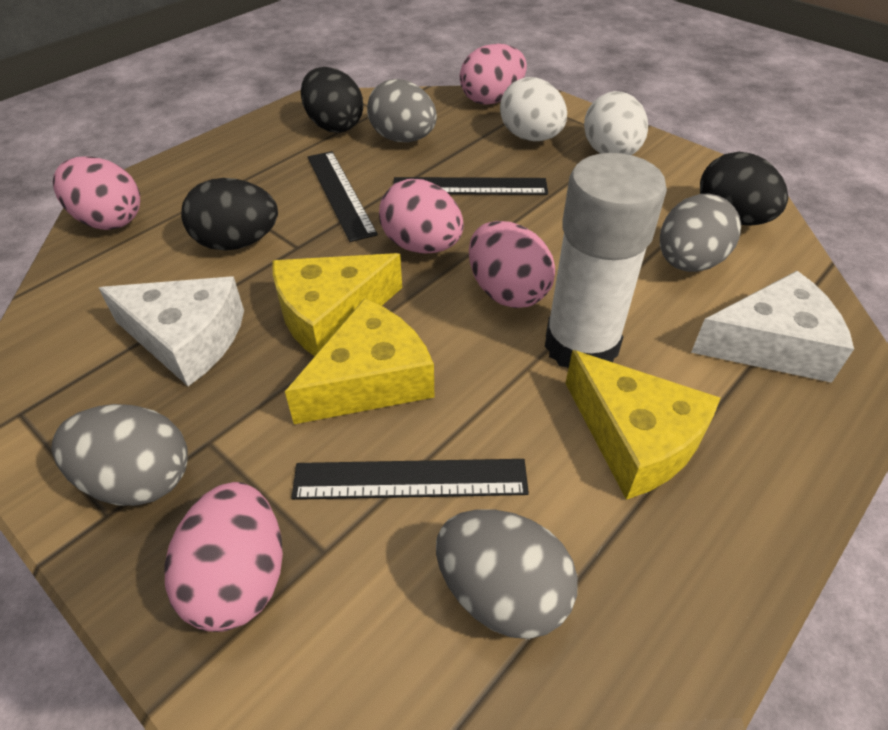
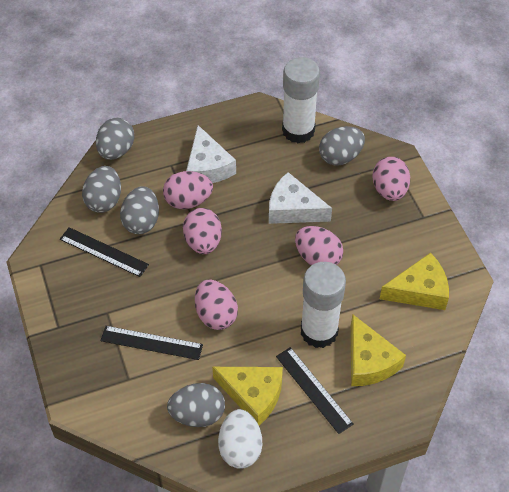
black egg: [181,178,278,251] [301,67,363,133] [700,152,788,226] = 3 -> none = 0
grey egg: [51,404,188,506] [367,79,437,142] [436,509,578,639] [660,193,741,272] = 4 -> [82,166,121,213] [96,118,134,160] [120,186,159,234] [167,383,225,427] [319,126,365,166] = 5
white egg: [500,77,567,141] [584,91,648,155] = 2 -> [218,409,262,469] = 1
white glue stick: [545,153,667,369] = 1 -> [282,57,320,143] [301,262,346,348] = 2

